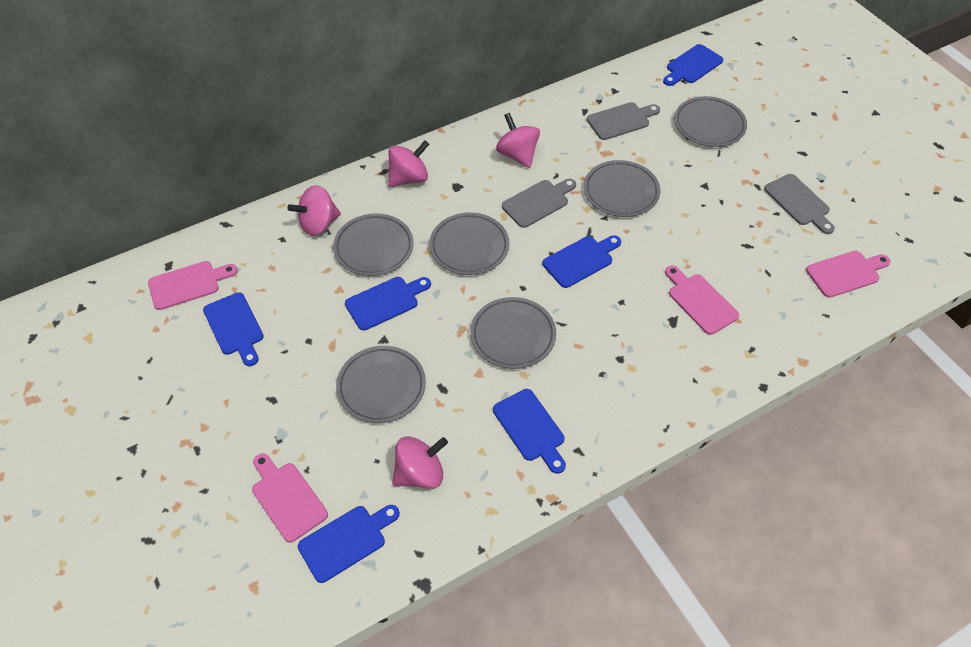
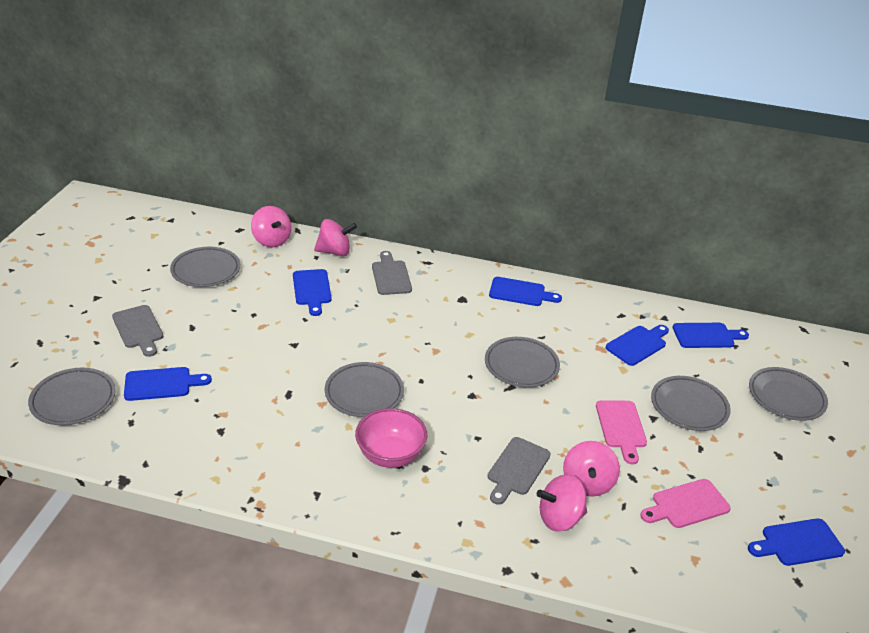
pink bowl: none = 0 -> [355,408,427,468] = 1
pink cutting board: [148,261,238,310] [252,453,328,542] [665,266,739,335] [806,251,891,298] = 4 -> [596,401,647,464] [640,479,731,528] = 2

